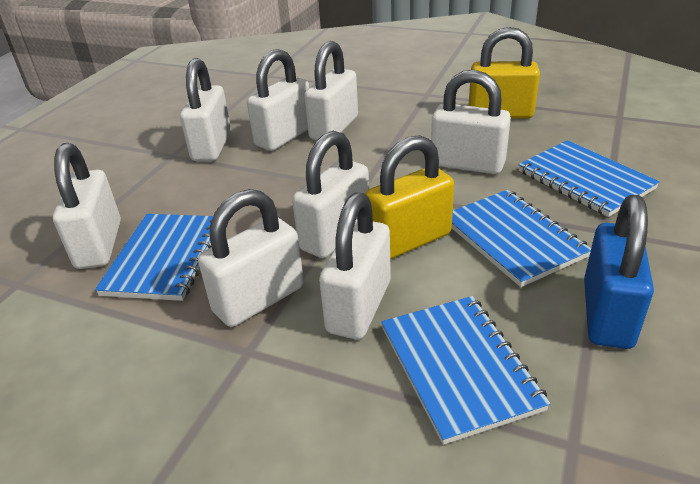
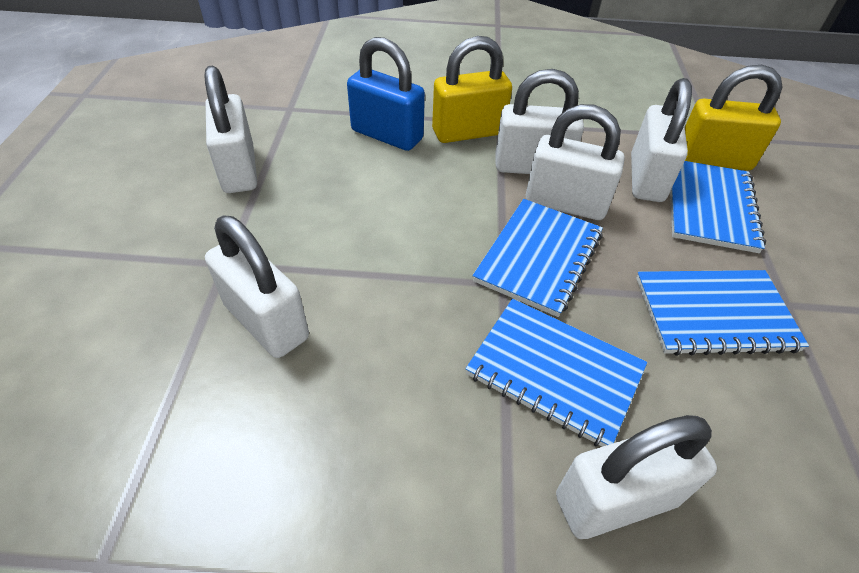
white padlock: [53,143,121,269] [180,58,231,161] [198,189,304,327] [247,49,309,151] [292,131,369,258] [304,41,358,140] [319,192,391,339] [431,70,511,174] = 8 -> [204,66,257,193] [205,216,309,358] [495,69,584,174] [526,104,625,220] [556,415,717,539] [631,78,692,202] = 6

